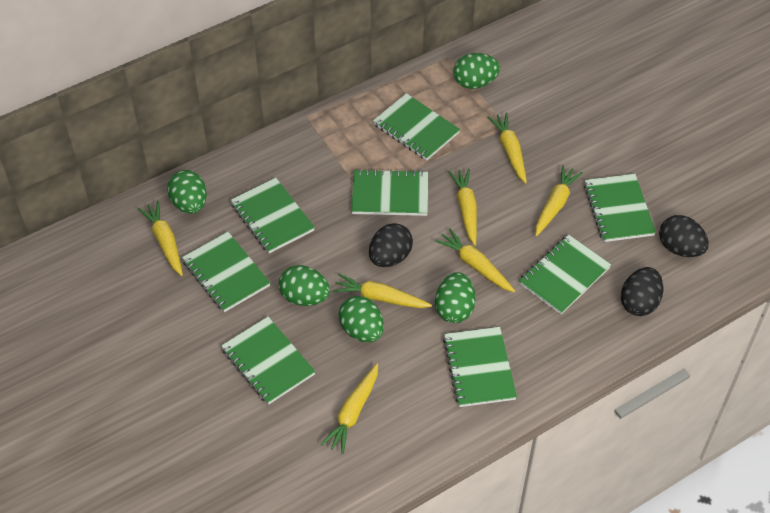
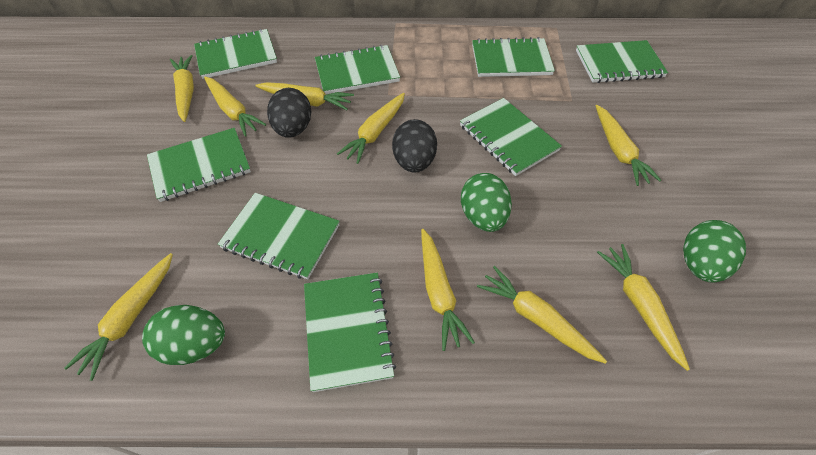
black egg: [369,223,413,267] [621,267,663,316] [659,215,709,257] = 3 -> [267,88,311,138] [392,119,437,173] = 2
green egg: [167,170,207,214] [279,265,330,306] [338,296,384,342] [435,272,476,323] [453,53,500,89] = 5 -> [142,305,225,365] [461,173,512,232] [683,220,746,283] = 3
yellow carrot: [138,201,183,276] [320,364,378,454] [332,274,432,308] [435,228,515,292] [448,169,477,246] [488,112,527,184] [535,165,583,237] = 7 -> [64,253,173,381] [170,55,194,122] [204,77,266,137] [255,82,354,110] [337,93,405,164] [421,229,475,351] [477,266,607,364] [596,105,661,186] [597,244,690,371] = 9

